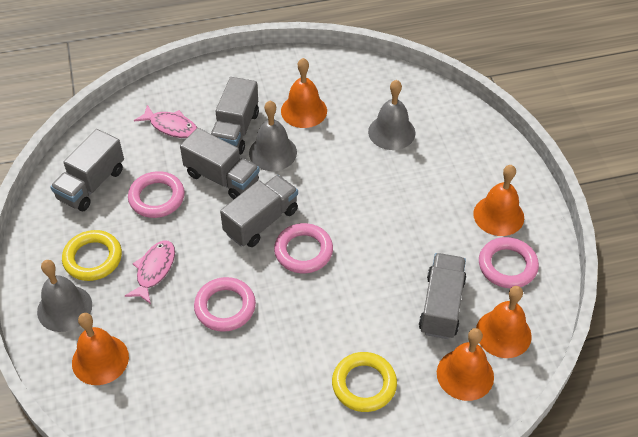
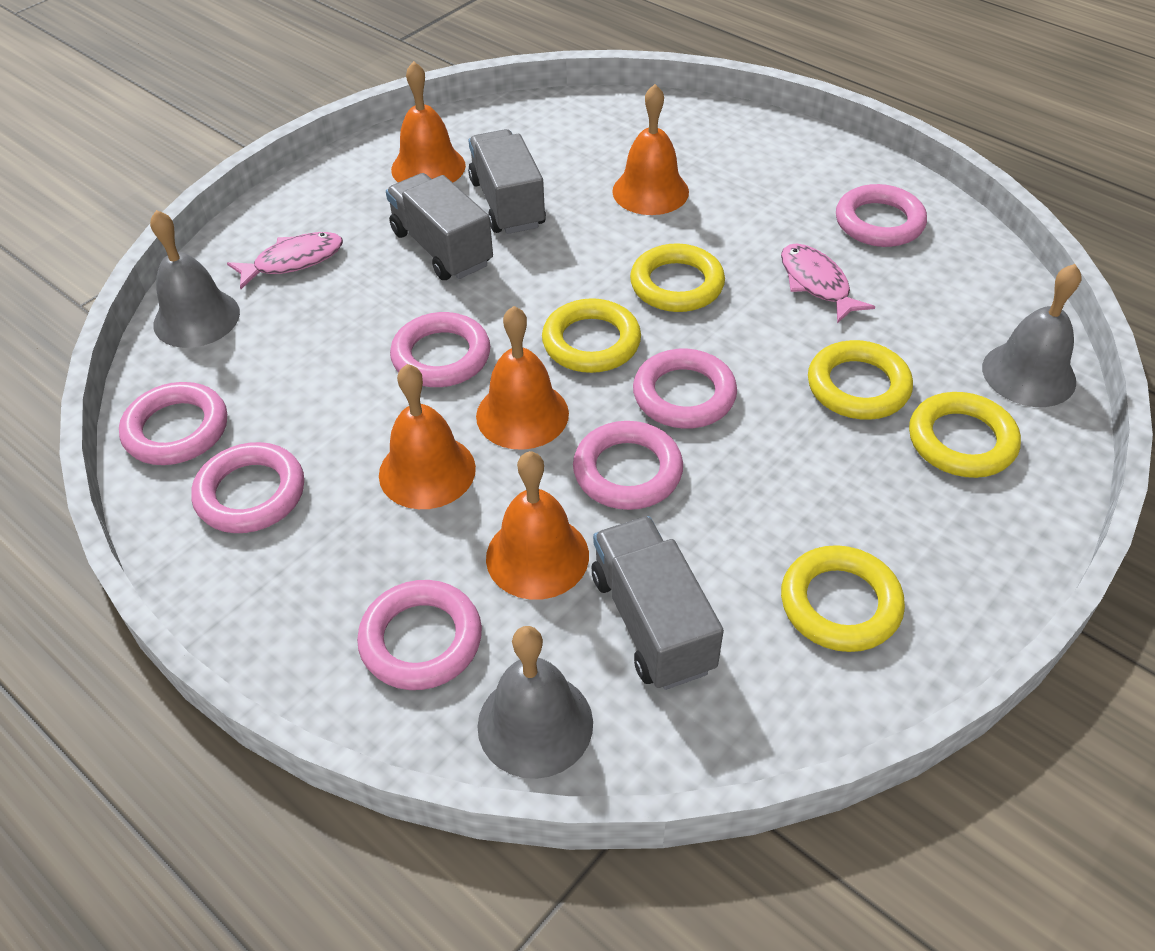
grey truck: [50,129,124,211] [180,128,260,199] [211,77,259,155] [220,175,298,247] [419,253,466,339] = 5 -> [386,173,493,280] [468,129,546,234] [592,516,724,690] = 3
pink ring: [128,171,185,218] [194,277,256,332] [274,223,333,273] [479,237,539,288] = 4 -> [119,382,227,465] [191,442,304,533] [357,580,482,690] [390,312,490,387] [573,421,683,510] [633,349,737,429] [836,184,927,247] = 7
yellow ring: [62,230,122,281] [332,352,397,412] = 2 -> [542,298,641,373] [630,243,725,312] [781,545,905,652] [808,340,913,420] [909,392,1021,478] = 5

